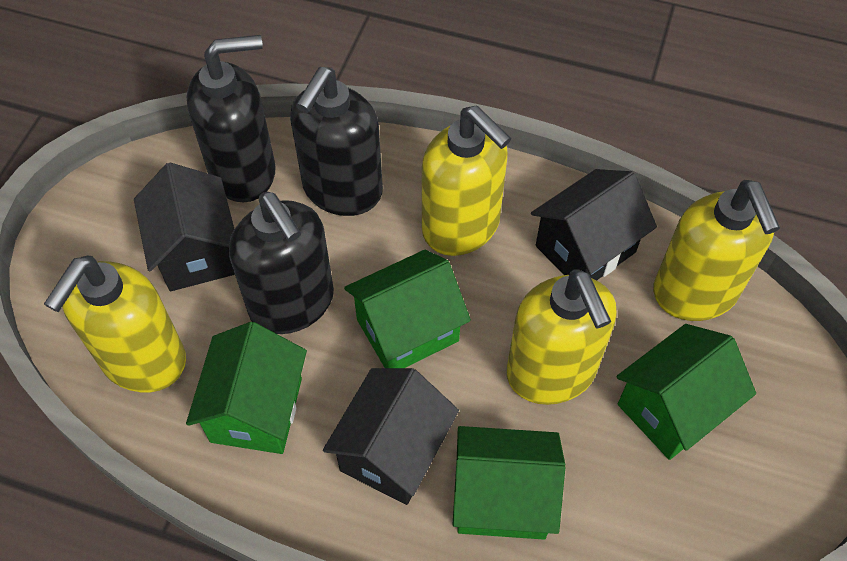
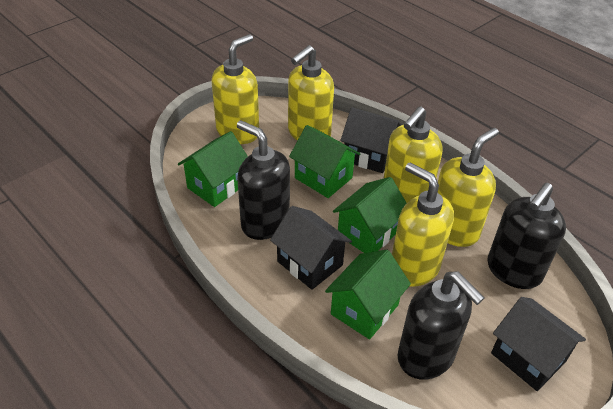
yellow soap dispenser: [44,256,186,392] [422,106,511,256] [507,269,617,405] [653,180,780,321] = 4 -> [211,34,259,144] [288,45,334,141] [383,106,442,203] [392,163,454,287] [437,128,499,247] = 5

